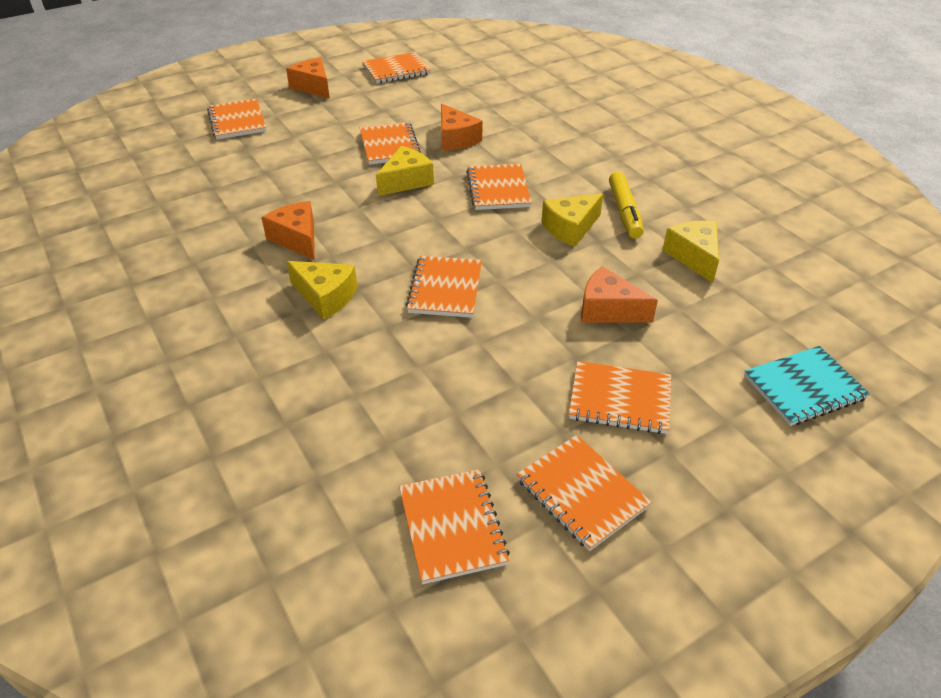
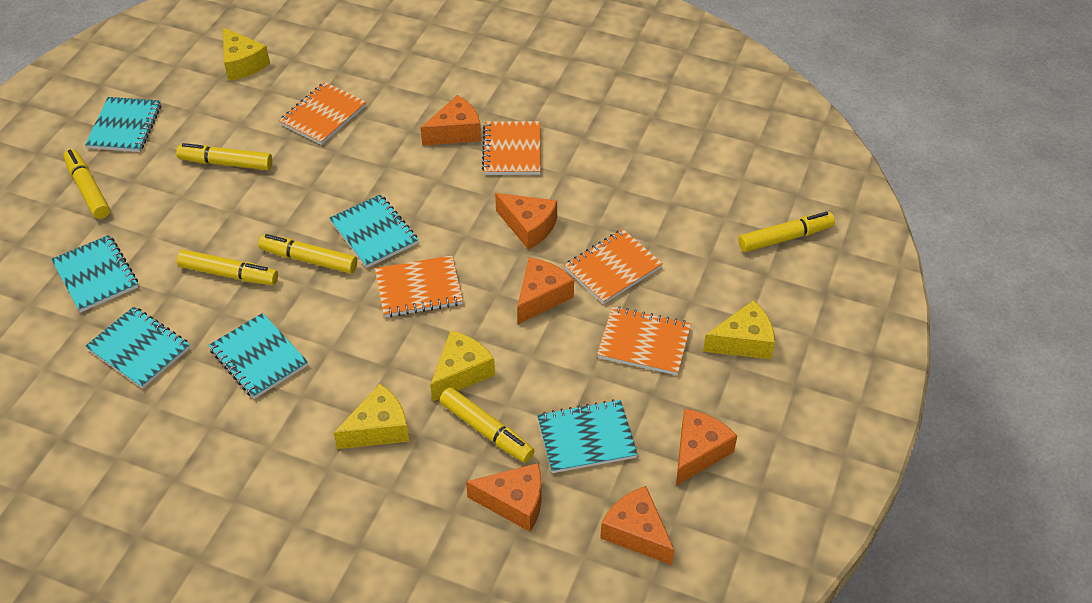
orange cheese: [261,201,315,260] [286,58,330,99] [441,104,482,151] [581,266,658,323] = 4 -> [421,95,481,146] [466,463,542,532] [495,193,557,250] [517,257,574,324] [600,486,674,565] [676,409,737,486] = 6
orange notebook: [207,98,266,140] [360,122,421,165] [362,52,431,84] [399,469,510,584] [406,256,482,318] [466,164,532,210] [517,435,652,551] [569,361,671,434] = 8 -> [279,82,366,145] [375,255,463,318] [482,121,541,175] [564,229,663,304] [597,306,691,375] = 5
turquoise notebook: [744,346,870,426] = 1 -> [51,235,138,313] [85,97,161,152] [85,306,190,389] [209,313,308,399] [329,194,418,268] [537,399,638,473] = 6
yellow marker: [609,172,644,239] = 1 -> [63,149,110,219] [176,143,273,170] [177,250,278,285] [258,234,357,274] [440,387,534,463] [738,212,835,252] = 6

